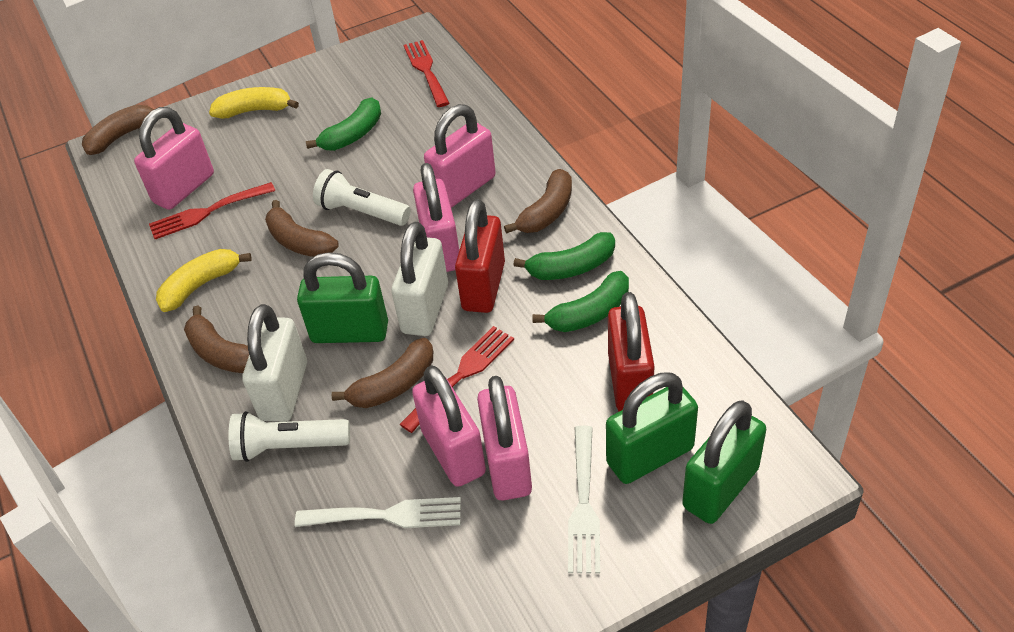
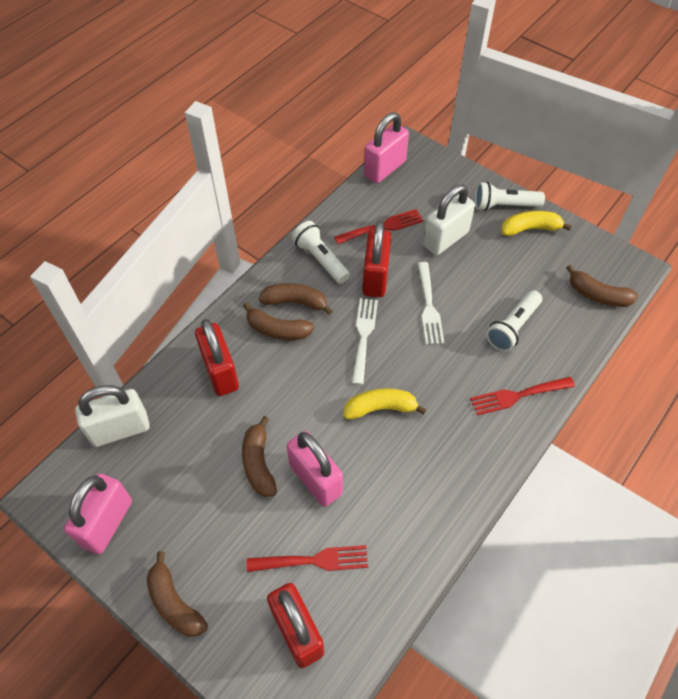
green banana: [306,98,381,151] [514,232,615,280] [532,271,629,332] = 3 -> none = 0
green padlock: [297,252,388,343] [606,373,698,484] [682,400,766,524] = 3 -> none = 0
pink padlock: [134,107,214,210] [412,365,486,487] [413,163,459,272] [424,104,496,208] [477,376,532,501] = 5 -> [64,474,132,554] [287,431,343,507] [364,112,409,183] = 3
red padlock: [455,199,505,313] [608,292,655,411] = 2 -> [195,319,239,396] [267,583,324,668] [363,221,391,297] = 3
white flashlight: [229,411,350,462] [313,169,411,226] = 2 -> [292,221,350,284] [475,182,545,211] [486,290,542,352] = 3

